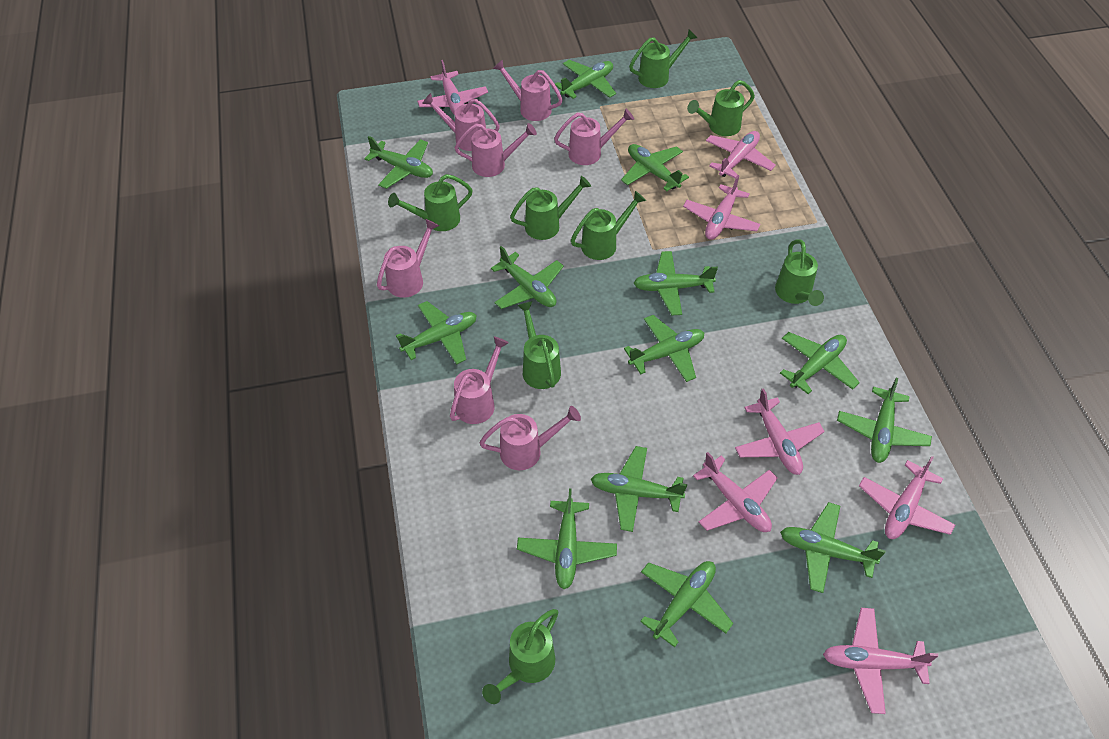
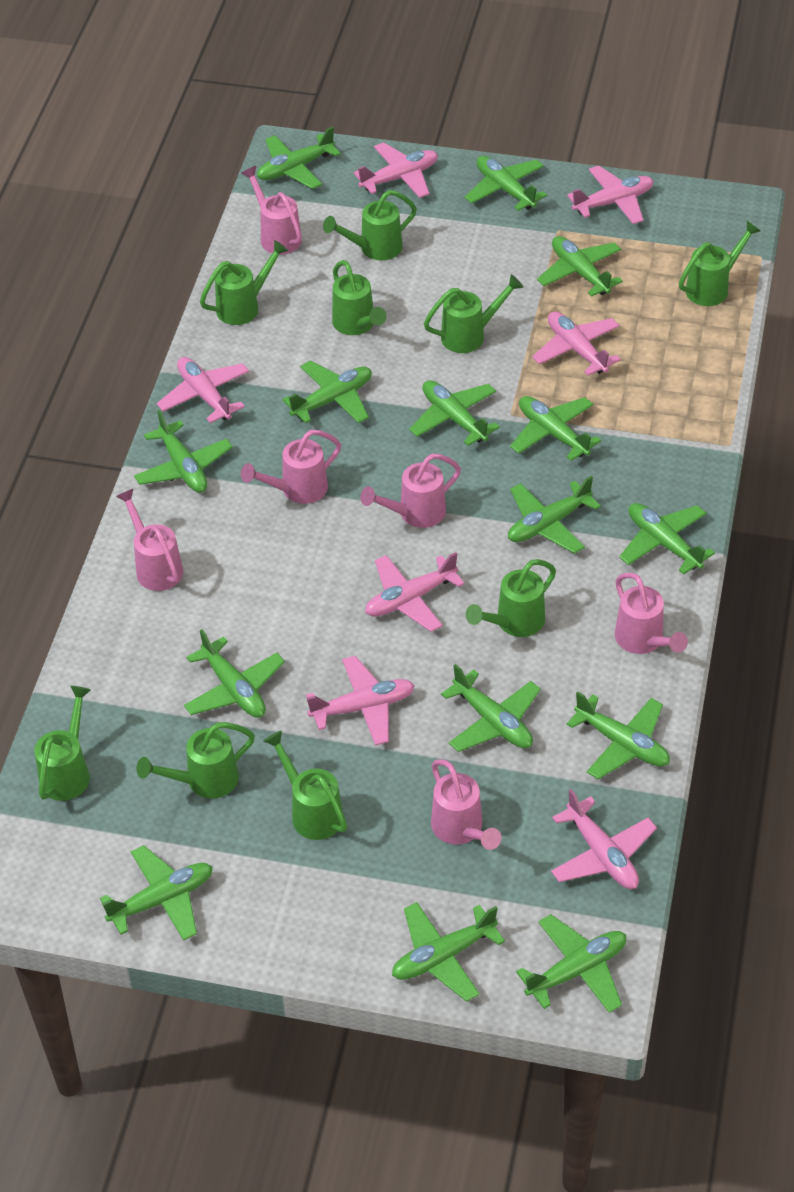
green plane: [364,136,433,189] [396,301,477,364] [491,246,564,309] [517,488,617,589] [555,60,616,99] [591,446,687,532] [621,144,689,191] [624,315,704,382] [634,251,718,315] [640,561,733,647] [780,332,860,394] [780,502,886,593] [837,378,932,463] = 13 -> [100,845,213,941] [134,410,233,493] [184,629,285,718] [257,127,341,189] [282,361,372,423] [392,902,505,1002] [409,380,500,446] [441,664,541,752] [465,156,547,211] [508,476,601,554] [510,396,601,461] [516,914,626,1013] [537,236,623,297] [567,692,670,780] [619,503,715,575] = 15
green watering can: [388,174,473,231] [482,609,558,704] [510,176,591,240] [517,301,561,389] [571,191,646,260] [629,29,697,88] [687,80,755,136] [775,239,824,306] = 8 -> [35,686,91,801] [136,722,255,799] [200,240,289,325] [264,730,347,840] [323,190,417,260] [332,260,387,335] [424,274,523,353] [466,559,556,637] [679,221,760,306] = 9
pink watering can: [377,219,439,298] [422,93,500,151] [450,336,509,424] [455,123,537,177] [479,406,581,470] [493,59,563,121] [554,109,634,165] = 7 -> [116,488,183,591] [241,166,302,255] [241,430,341,504] [360,454,461,528] [431,759,501,850] [615,573,688,654] = 6

